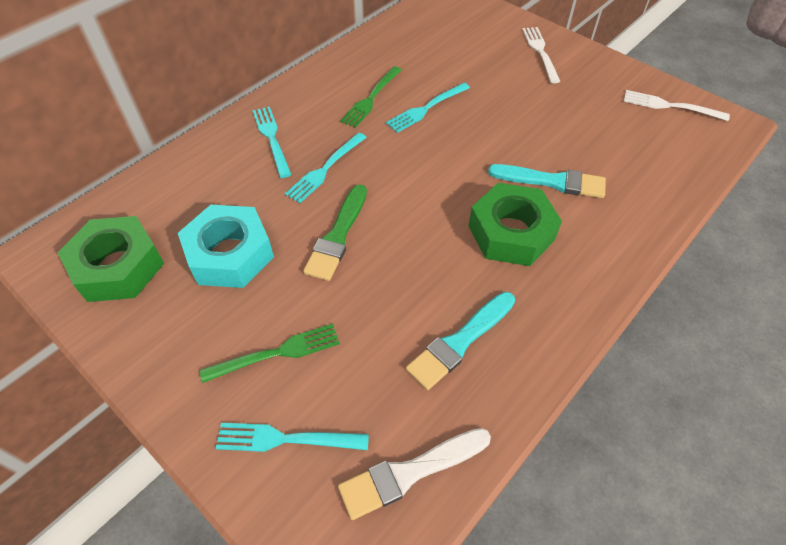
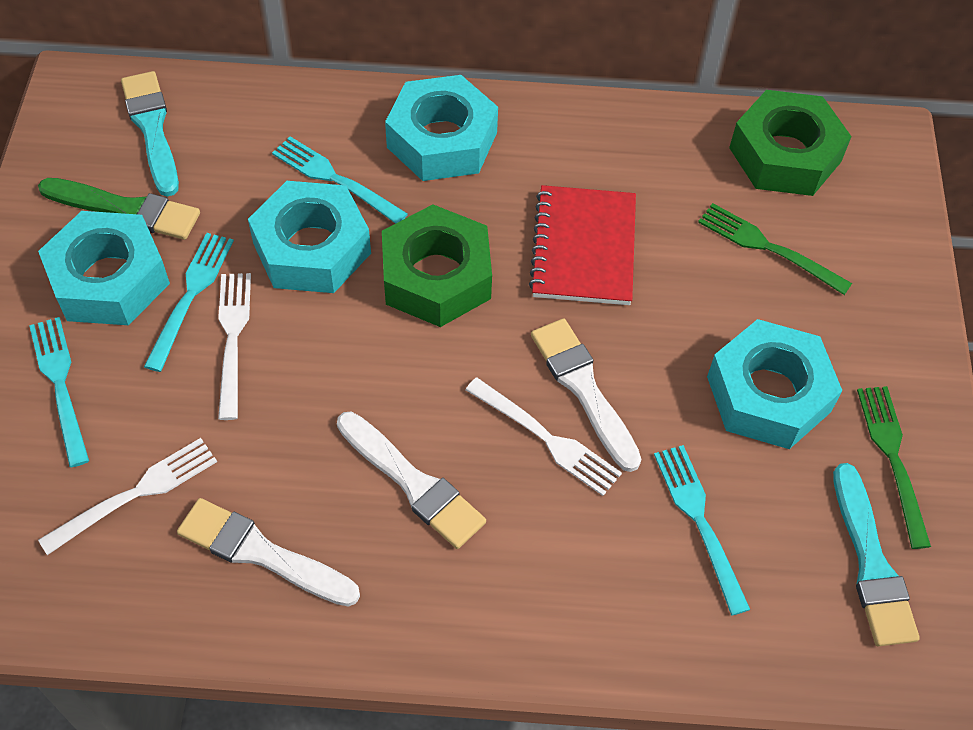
red notebook: none = 0 -> [529,185,636,305] = 1
turquoise nut: [178,205,274,288] = 1 -> [38,211,170,325] [248,181,371,293] [385,75,498,181] [707,319,843,449] = 4
white brush: [338,428,491,520] = 1 -> [177,498,360,607] [337,412,486,549] [531,318,641,472] = 3
white fork: [522,27,561,83] [624,90,730,121] = 2 -> [38,438,217,555] [218,273,251,420] [465,377,622,496] = 3

